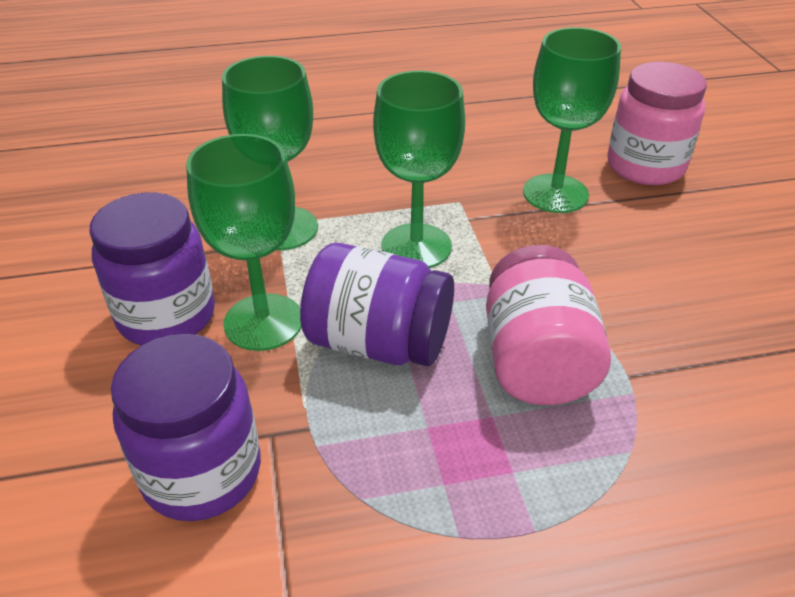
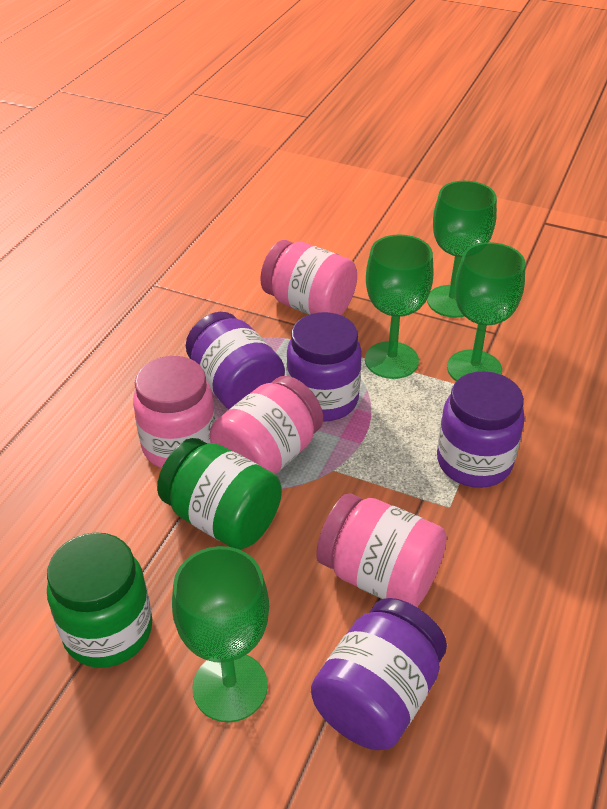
green jar: none = 0 -> [47,532,152,668] [157,438,282,550] = 2
pink jar: [486,245,611,405] [607,62,707,185] = 2 -> [133,356,215,468] [210,376,323,474] [260,240,357,315] [316,493,447,607] = 4
purple jar: [89,193,215,345] [111,334,261,521] [300,243,454,366] = 3 -> [186,312,285,409] [286,312,362,422] [311,598,447,750] [437,371,525,488] = 4

